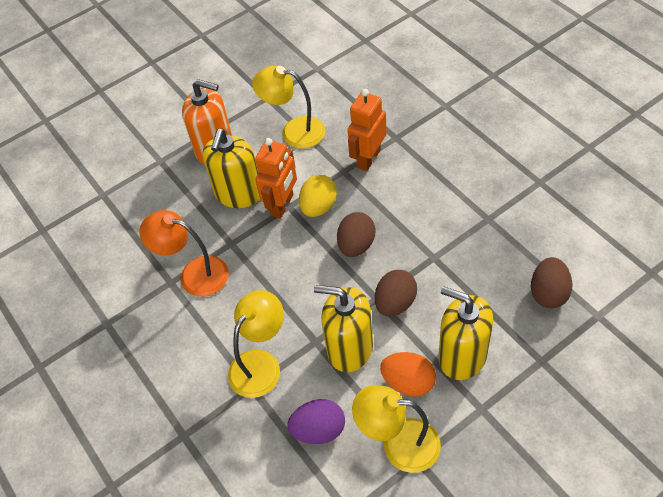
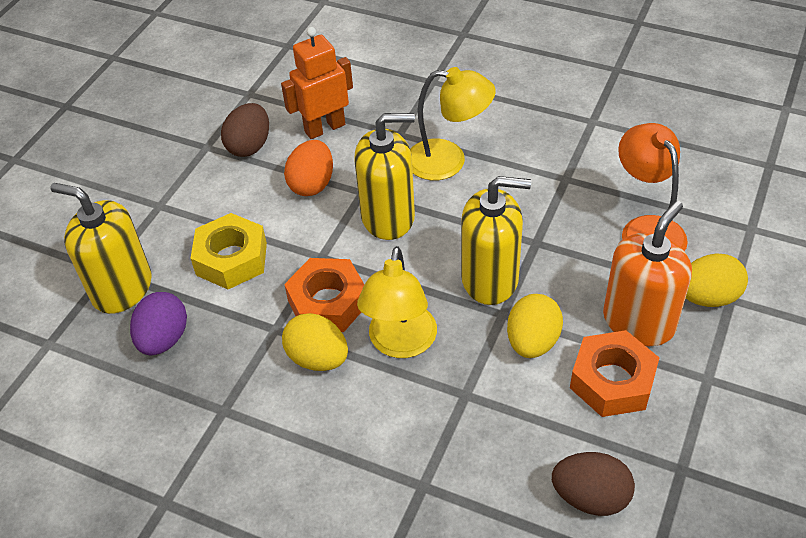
brown egg: [337,212,375,257] [375,270,417,317] [531,257,573,308] = 3 -> [221,103,269,157] [552,452,635,516] = 2
orange nut: none = 0 -> [284,258,364,332] [570,330,659,417] = 2
orange robot: [255,138,297,219] [348,89,387,171] = 2 -> [281,27,353,139] = 1
yellow egg: [299,175,337,217] = 1 -> [282,313,348,371] [507,294,563,358] [686,253,748,307] = 3
yellow lamp: [228,290,284,398] [252,66,325,149] [352,386,441,473] = 3 -> [357,246,437,358] [410,67,496,180] = 2
yellow nut: none = 0 -> [191,213,267,289] = 1

